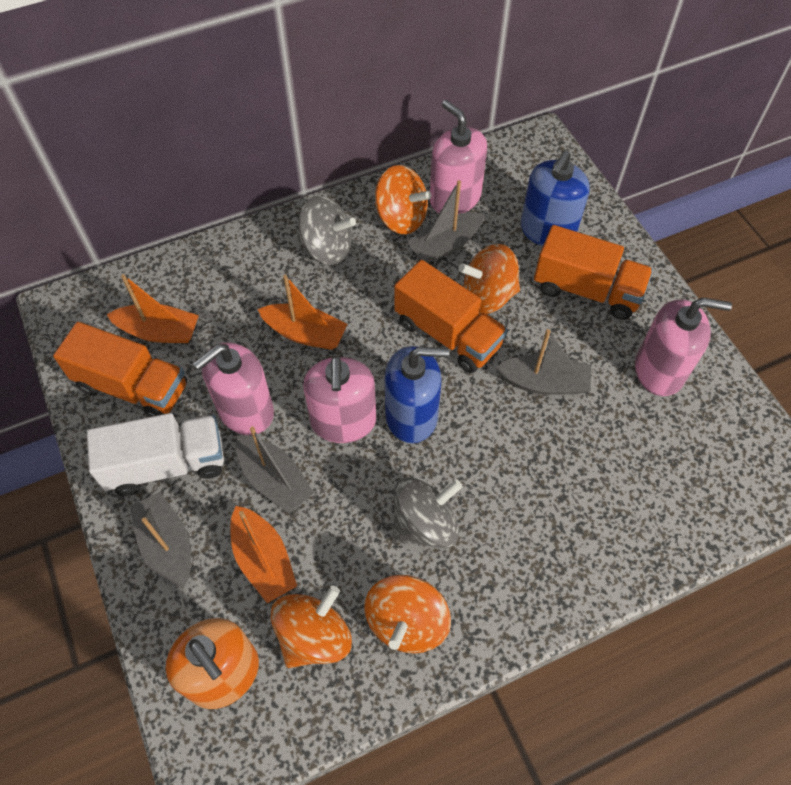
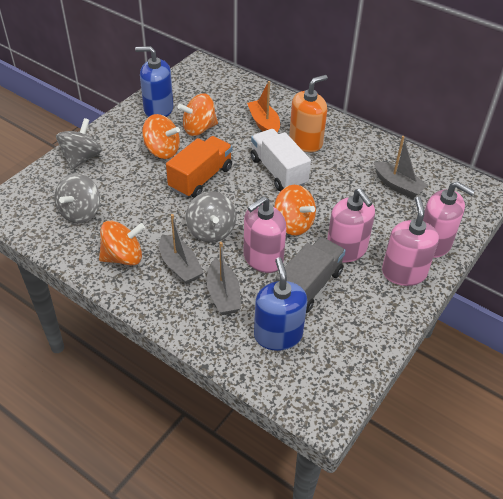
grey boat: [130,492,191,589] [236,426,314,513] [406,180,484,263] [495,329,591,394] = 4 -> [159,214,204,284] [206,242,241,315] [374,136,428,199] = 3
grey spinning top: [297,196,356,265] [393,477,463,548] = 2 -> [55,173,100,224] [56,118,102,170] [186,191,237,243] = 3
grey truck: none = 0 -> [275,237,346,313] = 1
orange boat: [106,274,199,343] [230,506,297,603] [258,275,348,350] = 3 -> [247,81,280,132] = 1
orange truck: [53,322,187,417] [394,260,508,373] [534,225,653,320] = 3 -> [166,136,232,198] = 1

